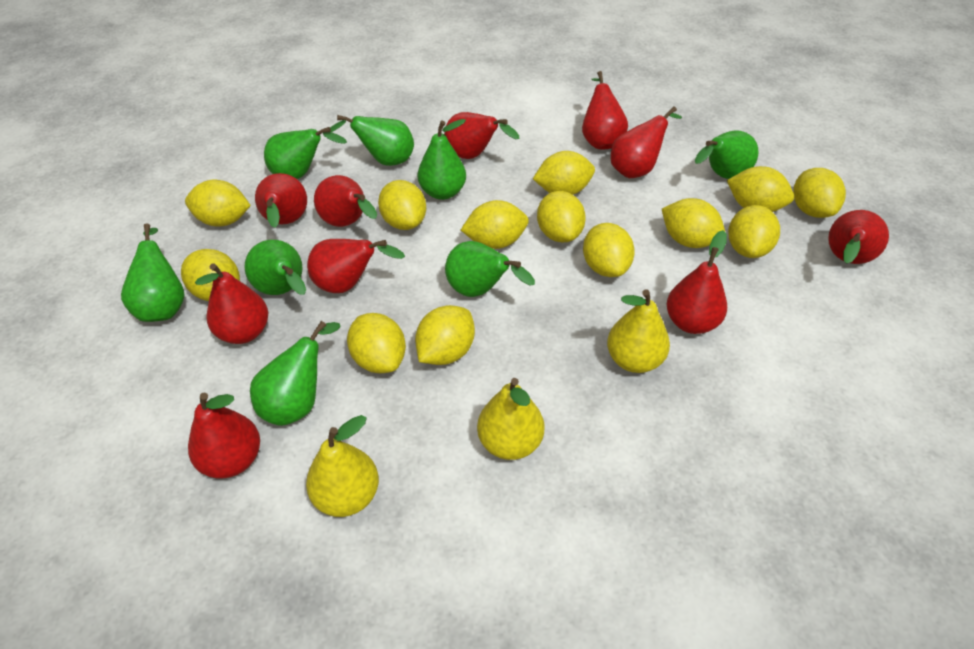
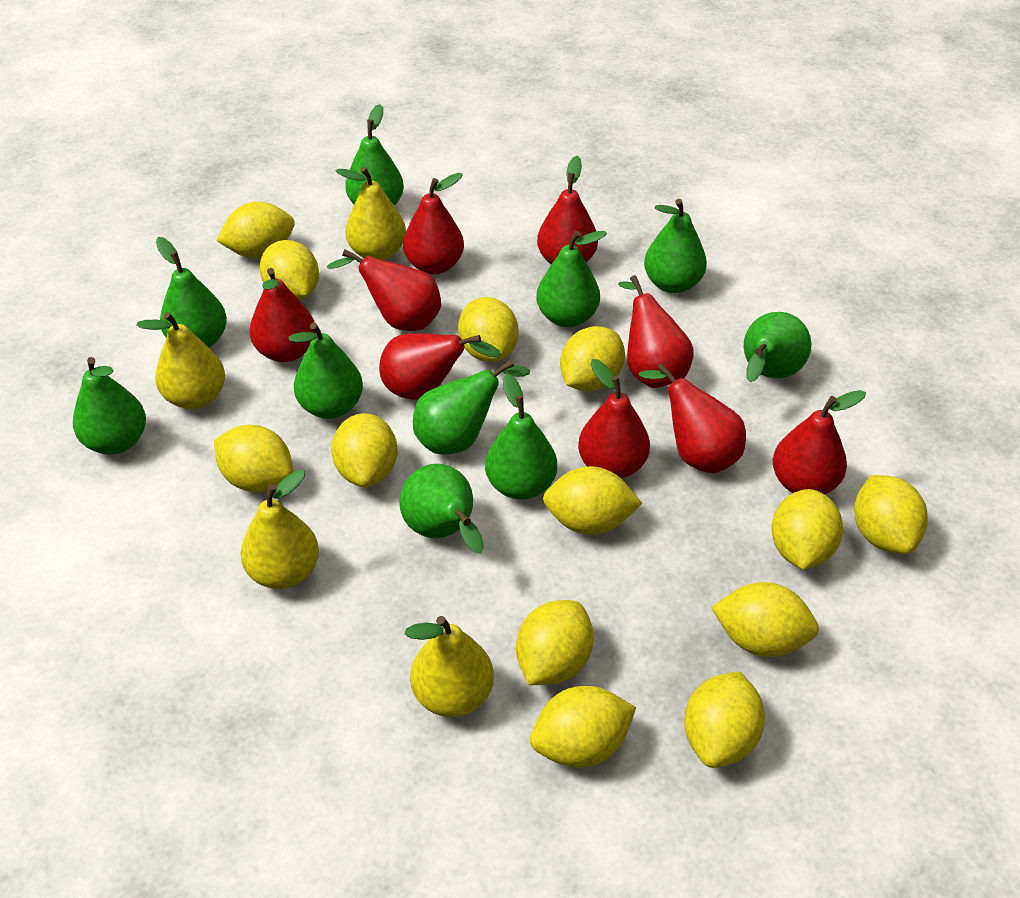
green pear: [121,223,185,322] [244,240,306,295] [250,321,341,426] [264,127,347,179] [330,115,414,166] [417,119,466,200] [445,241,535,297] [695,131,758,179] = 8 -> [73,357,146,455] [156,237,227,348] [288,322,363,419] [345,104,404,206] [399,464,484,554] [413,360,530,455] [485,373,557,500] [536,231,607,327] [644,199,707,293] [744,312,811,382] = 10
red pear: [188,392,260,478] [195,263,268,344] [255,173,307,227] [307,239,405,293] [314,175,377,227] [444,112,519,159] [582,71,628,149] [611,106,682,178] [666,230,727,334] [828,210,889,264] = 10 -> [249,268,316,362] [327,249,441,331] [379,333,501,400] [403,173,464,274] [537,156,598,264] [578,359,650,478] [618,275,694,388] [639,363,746,473] [773,390,866,494] = 9
yellow pear: [306,415,379,517] [477,378,545,460] [607,289,670,373] = 3 -> [136,312,225,409] [240,470,319,589] [336,167,406,260] [405,616,494,717] = 4

